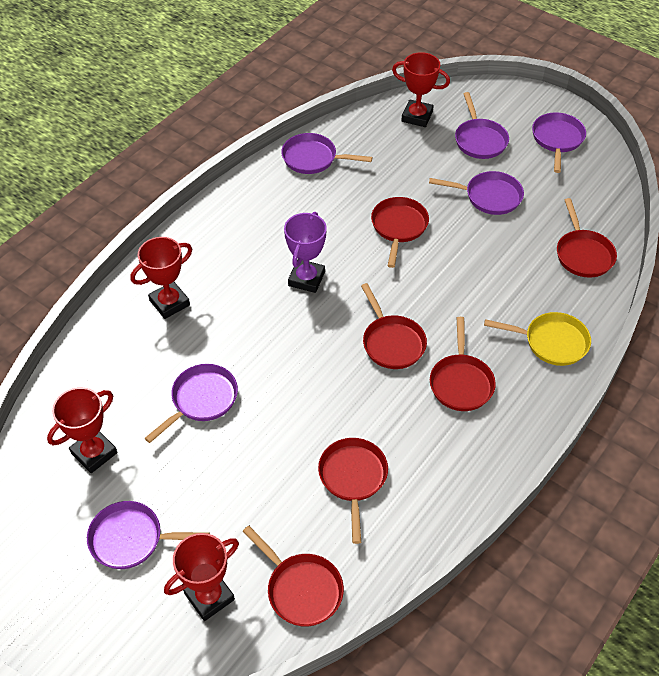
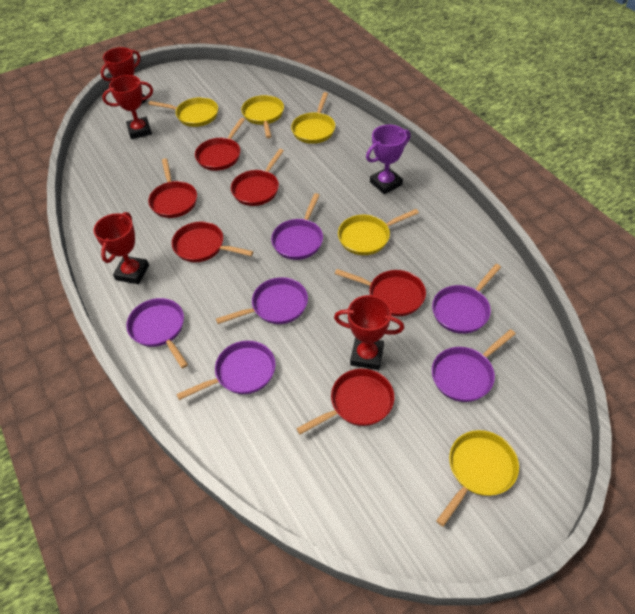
yellow pan: [484,312,591,366] = 1 -> [148,97,218,127] [241,95,284,138] [291,92,335,144] [338,209,419,255] [436,430,519,527] = 5

